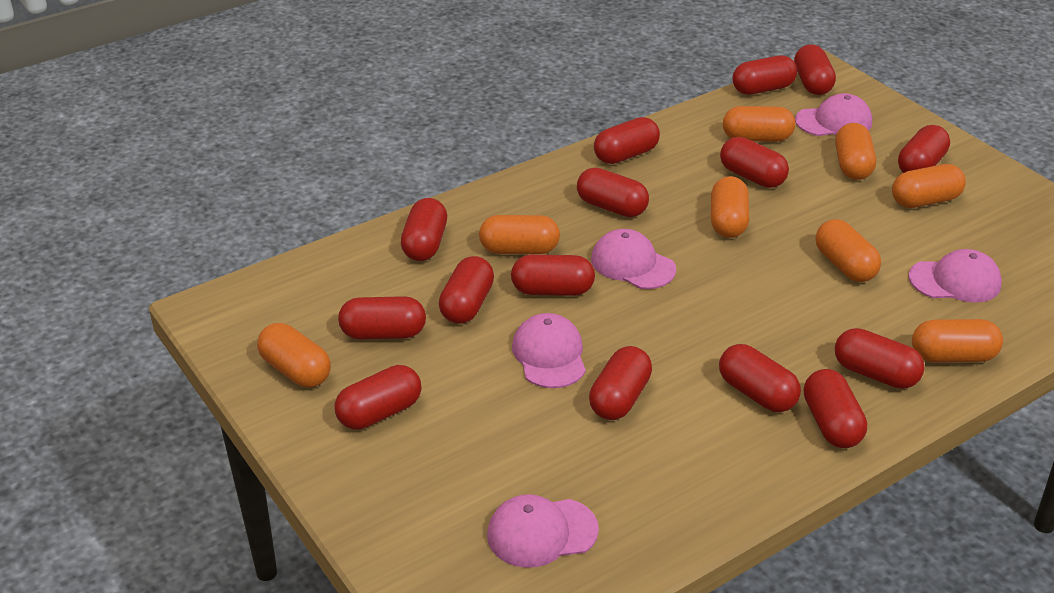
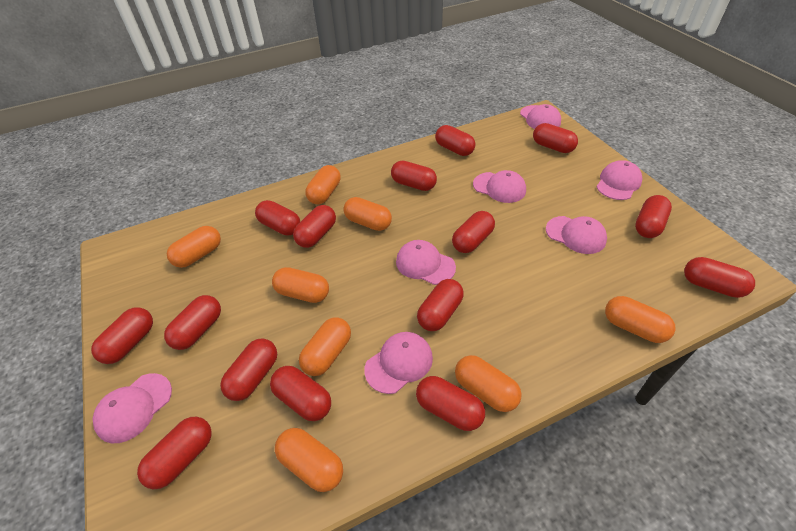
pink cap: [487,494,599,568] [512,313,586,388] [591,229,676,289] [795,93,872,136] [908,249,1002,303] = 5 -> [93,373,172,443] [364,332,433,394] [396,240,456,285] [473,170,526,203] [520,104,561,129] [546,216,607,254] [596,160,642,200] = 7

